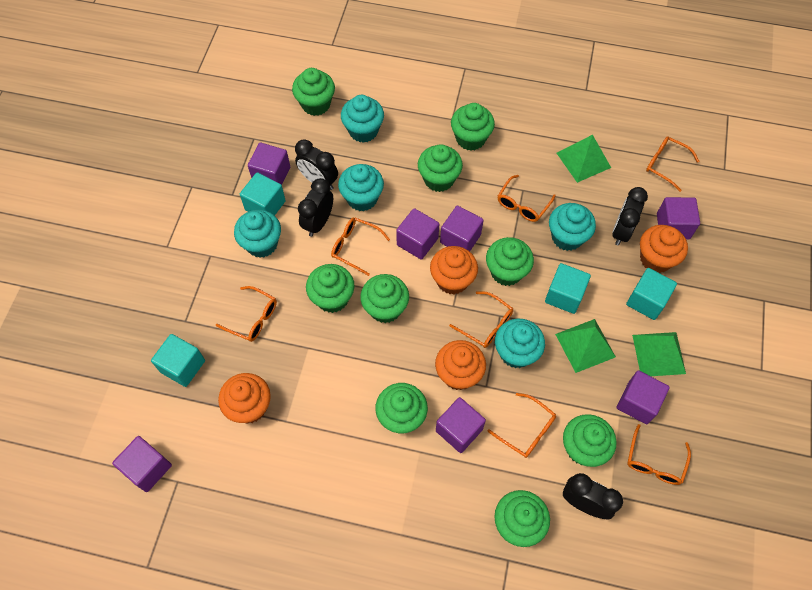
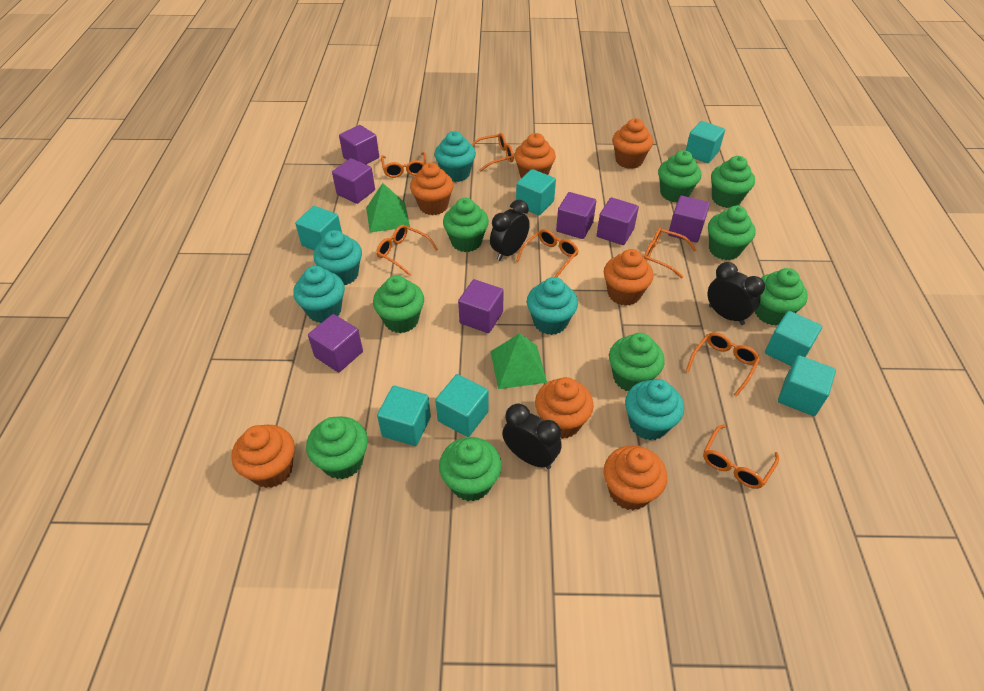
black clock: [295,139,338,190] [298,178,333,237] [563,473,623,519] [612,187,648,246] = 4 -> [490,200,530,261] [502,403,562,469] [708,262,765,325] = 3
green pyramid: [555,319,616,373] [557,135,611,183] [632,332,686,376] = 3 -> [366,183,410,232] [490,333,547,389] = 2
orange cupcake: [218,373,271,424] [430,246,478,294] [435,340,486,390] [640,225,688,273] = 4 -> [231,425,295,488] [410,163,454,215] [514,133,556,178] [535,377,594,439] [604,249,654,306] [604,445,667,510] [613,118,653,169] = 7
turquoise cube: [151,334,205,387] [240,172,286,216] [545,263,591,314] [626,268,677,320] = 4 -> [295,206,342,250] [377,386,431,446] [435,374,489,437] [516,169,556,215] [686,121,725,163] [765,311,822,366] [778,355,836,416] = 7

